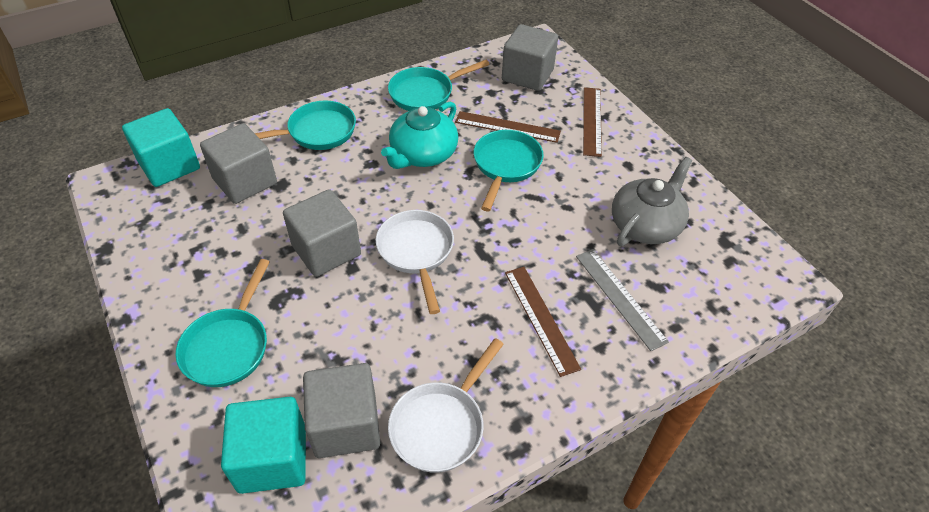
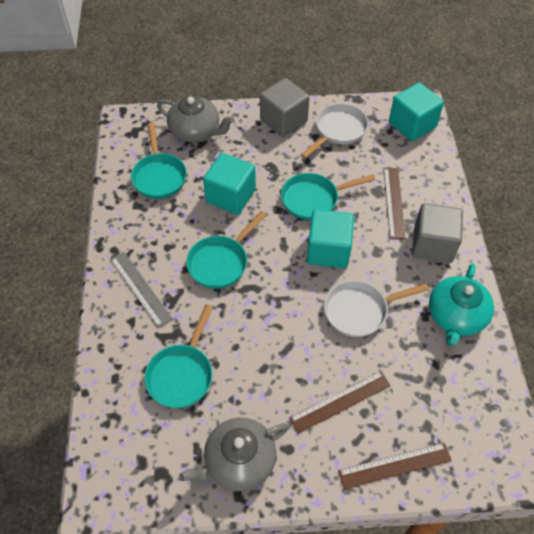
grey cube: [200,123,277,204] [283,189,361,277] [303,363,380,458] [502,24,558,91] = 4 -> [260,78,309,137] [412,203,463,263] = 2
grey teapot: [612,157,692,246] = 1 -> [157,96,234,142] [179,418,289,491] = 2
turquoise cube: [122,108,200,187] [221,397,306,494] = 2 -> [203,153,256,215] [307,209,354,268] [389,82,444,141] = 3

